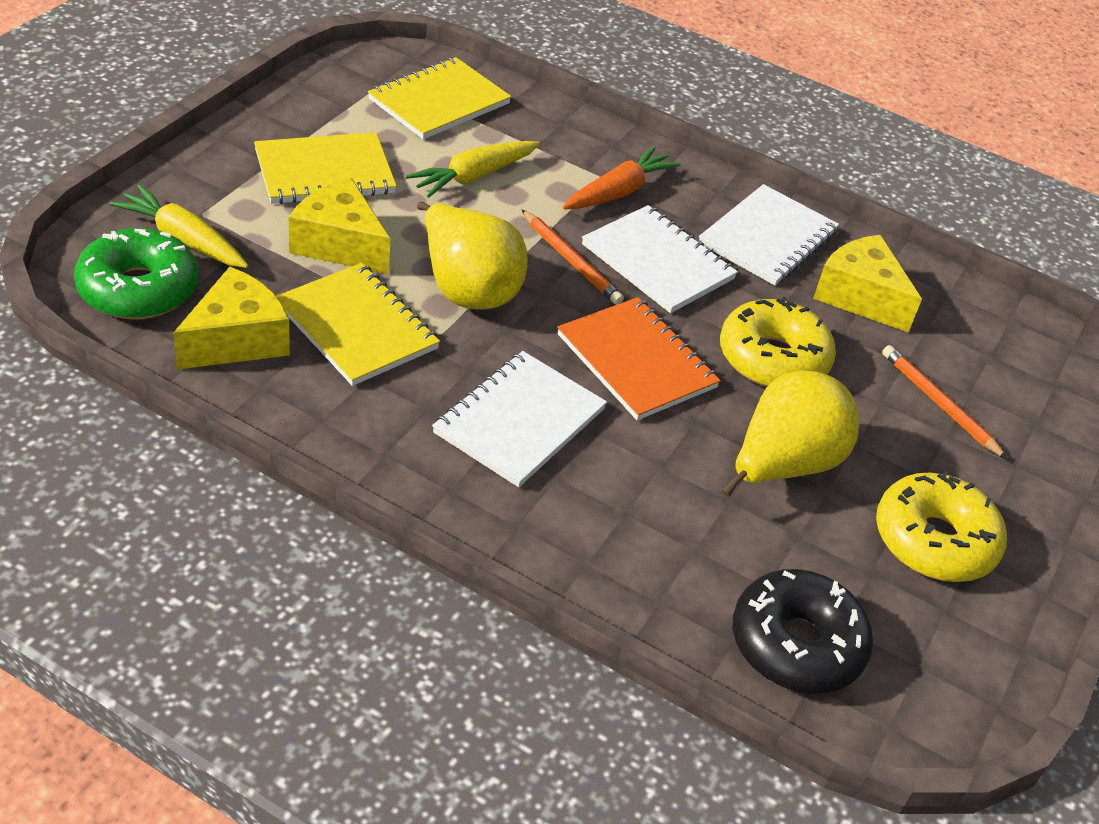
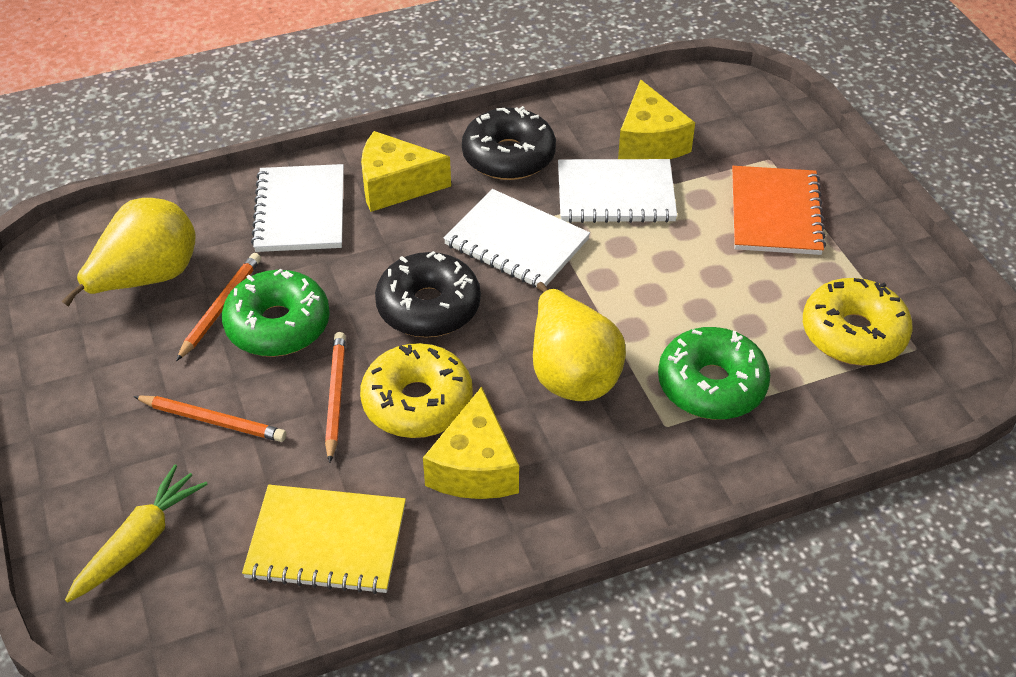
black donut: [733,569,873,694] = 1 -> [375,251,481,337] [462,106,556,180] = 2
green donut: [74,228,199,319] = 1 -> [222,269,330,357] [658,327,770,420] = 2
orange carrot: [563,146,681,209] = 1 -> none = 0
orange pencil: [521,209,624,305] [882,345,1008,460] = 2 -> [133,395,286,442] [176,253,261,361] [325,332,346,463] = 3
yellow carrot: [109,184,248,268] [406,141,540,198] = 2 -> [65,464,208,602] = 1
yellow notebook: [254,132,397,204] [277,263,440,386] [368,57,512,139] = 3 -> [242,485,406,594] = 1

